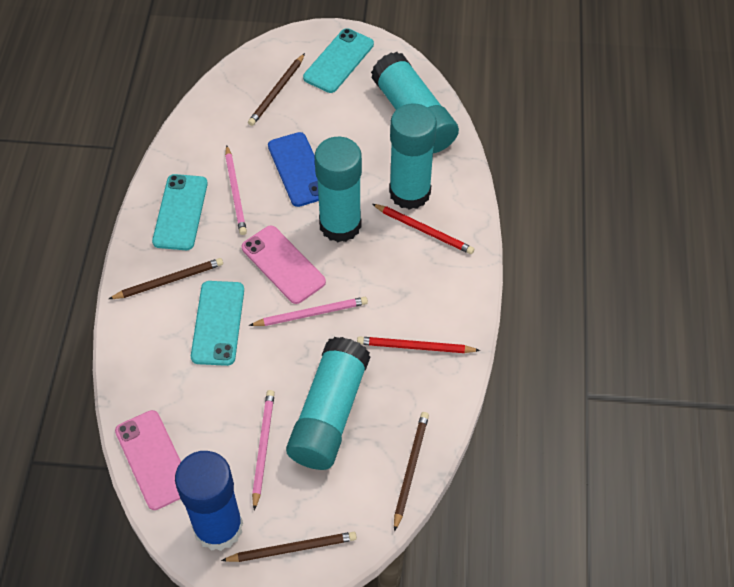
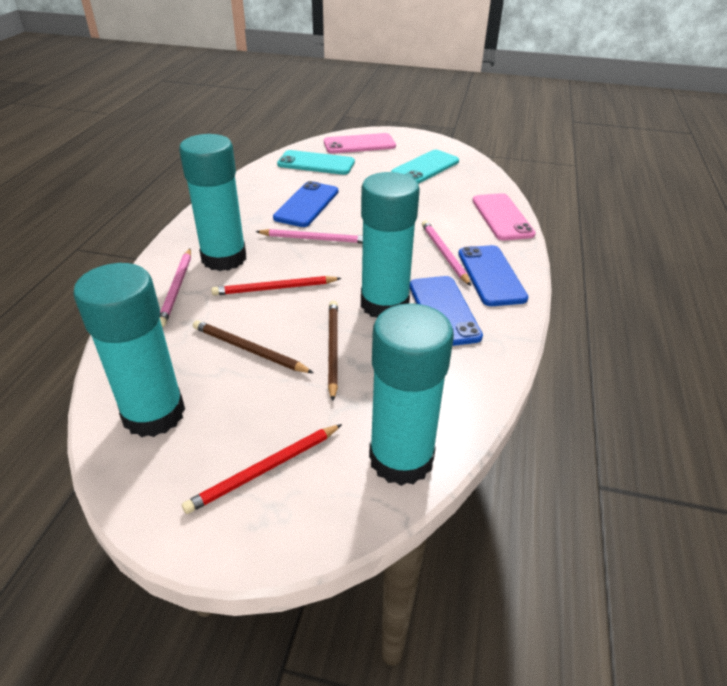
blue glue stick: [175,451,243,551] = 1 -> none = 0
blue phone: [268,132,319,207] = 1 -> [273,181,338,227] [410,276,483,346] [458,245,528,306] = 3
brown pencil: [109,258,223,299] [221,532,357,562] [248,53,305,126] [394,412,429,532] = 4 -> [193,320,313,373] [328,301,338,401] = 2
turquoise phone: [152,174,208,250] [191,281,244,366] [303,28,374,93] = 3 -> [277,150,355,175] [391,150,459,184] = 2

